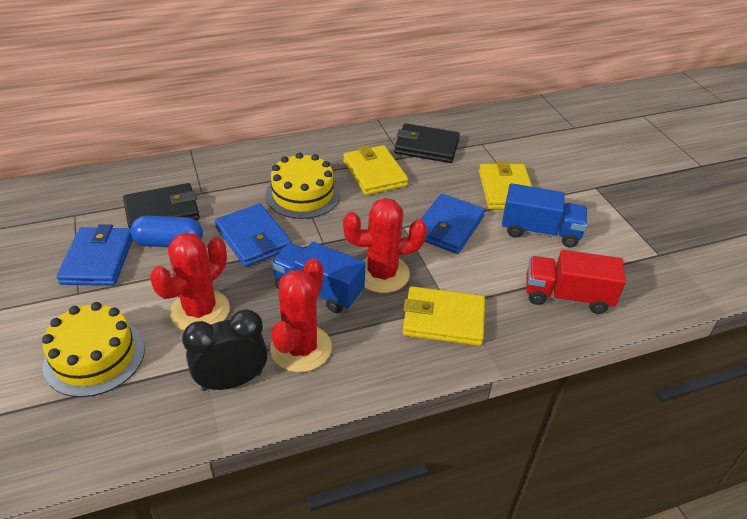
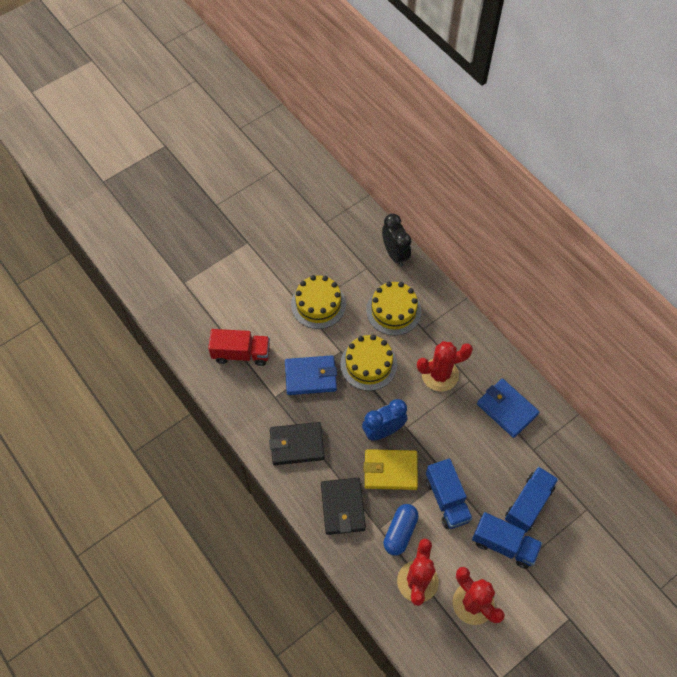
blue clock: none = 0 -> [362,399,408,441] = 1
blue truck: [271,242,366,313] [502,183,587,248] = 2 -> [426,458,473,529] [472,512,542,569] [505,467,558,533] = 3
blue wallet: [56,224,133,286] [215,203,292,267] [421,194,485,254] = 3 -> [285,355,337,395] [477,379,539,438] = 2
yellow cake: [42,302,145,397] [266,152,340,219] = 2 -> [291,275,346,329] [340,335,397,391] [366,282,421,336] = 3
yellow wallet: [343,145,408,195] [403,286,485,346] [479,161,532,209] = 3 -> [364,449,418,490] = 1

